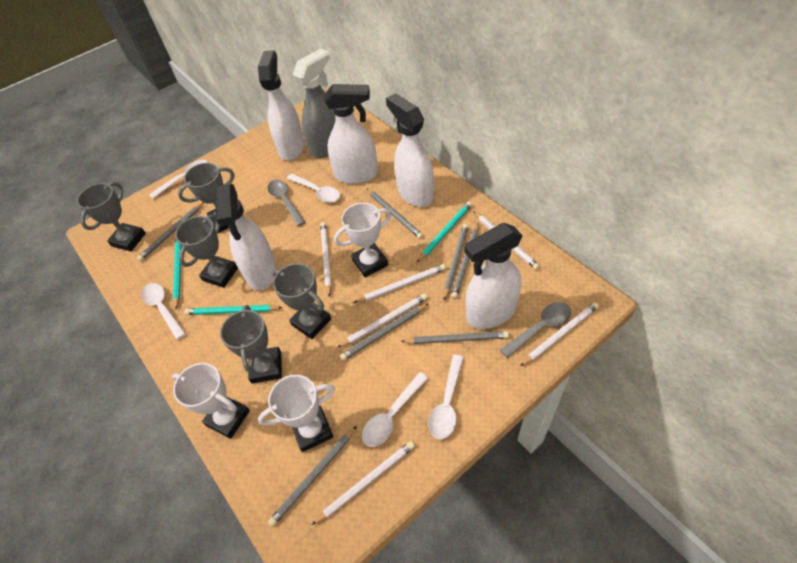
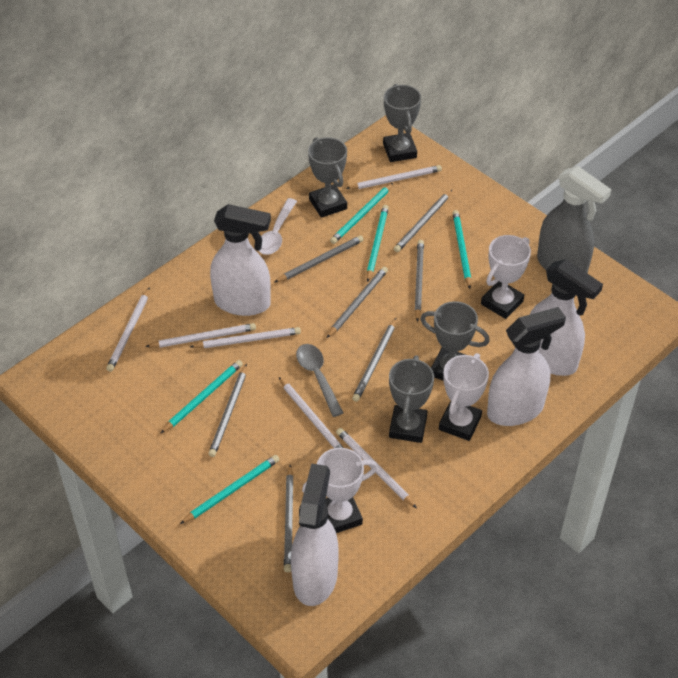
grey spoon: [268,180,305,226] [500,302,571,358] = 2 -> [296,344,344,417] = 1
grey trophy: [77,182,146,252] [175,215,238,288] [178,163,234,233] [220,305,282,383] [272,263,331,339] = 5 -> [308,137,347,218] [383,84,421,162] [389,355,434,443] [420,301,490,381] = 4
turquoise pencil: [173,238,181,309] [184,305,283,315] [417,201,472,262] = 3 -> [160,360,243,434] [180,455,279,524] [330,183,393,244] [367,205,389,282] [452,210,471,289] = 5
white spoon: [141,283,186,340] [149,160,208,199] [287,173,340,203] [362,372,428,447] [428,355,464,439] = 5 -> [259,198,297,255] = 1
white spray bottle: [215,184,277,291] [258,50,305,161] [324,84,378,184] [386,93,434,207] [464,223,523,329] = 5 -> [210,204,271,316] [291,463,339,606] [487,307,566,426] [530,259,603,376] = 4

